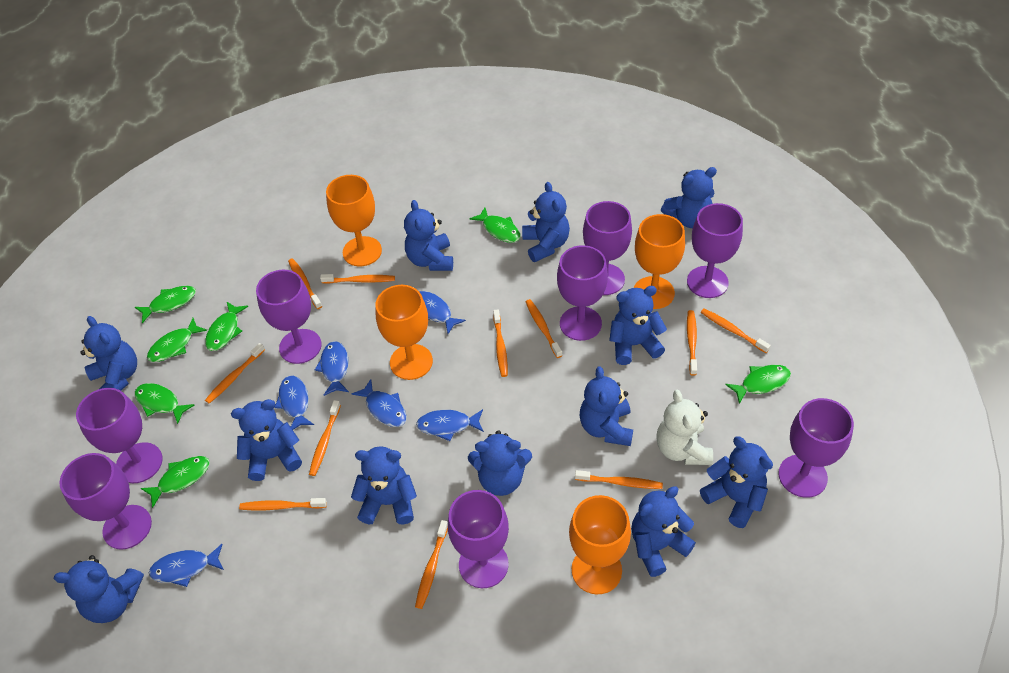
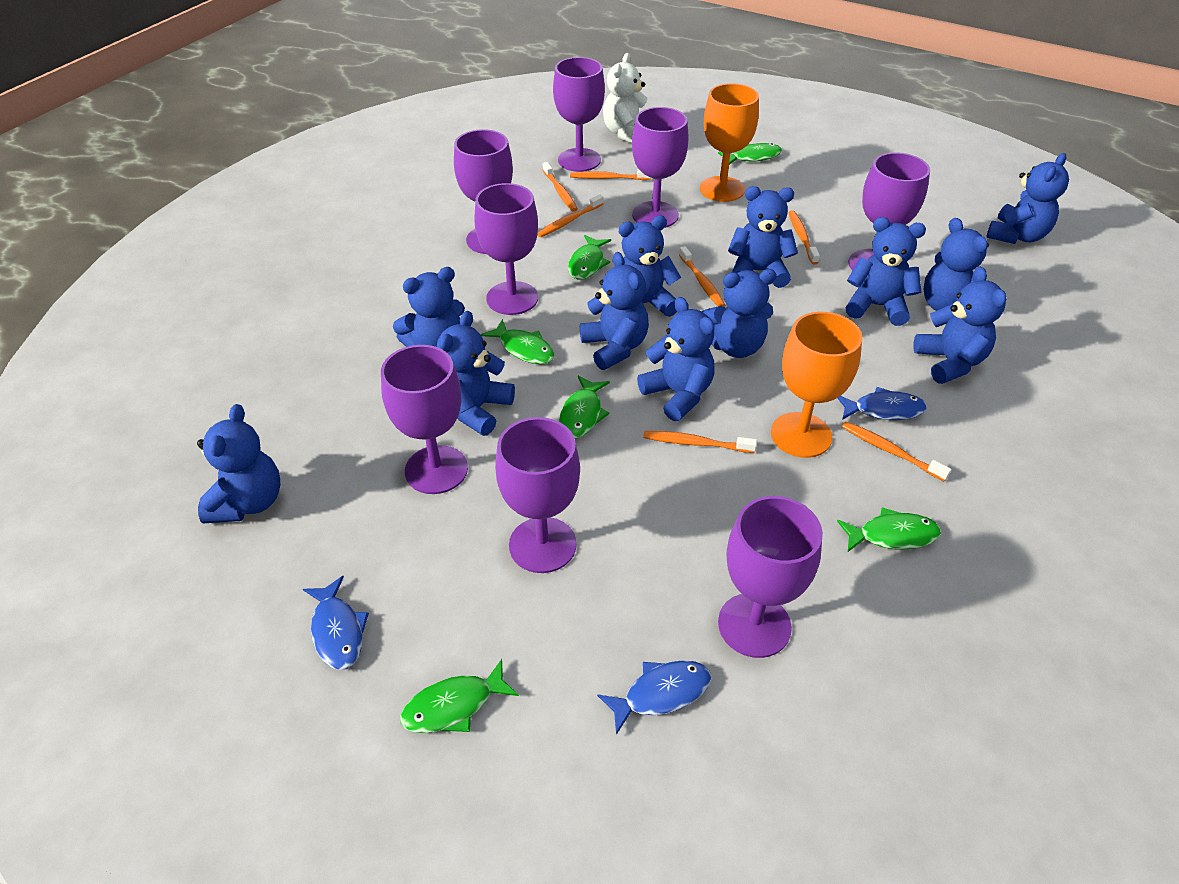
blue fish: [149,544,224,587] [274,376,314,430] [315,341,349,396] [352,379,407,427] [416,409,484,441] [420,291,466,334] = 6 -> [303,576,369,670] [597,660,711,735] [837,387,927,420] = 3
green fish: [135,286,196,323] [135,383,194,424] [141,456,210,508] [147,318,208,362] [205,302,248,351] [470,208,520,243] [725,365,791,404] = 7 -> [400,659,519,733] [481,319,555,364] [559,375,610,438] [568,235,611,280] [718,143,782,165] [837,507,941,552] = 6
orange goblet: [326,175,382,267] [376,285,433,380] [569,495,631,594] [634,214,685,309] = 4 -> [700,83,759,202] [771,312,863,458] = 2
orange toothbrush: [205,343,265,404] [239,498,327,510] [288,258,322,309] [309,400,341,476] [320,274,395,284] [415,520,448,609] [493,310,508,377] [526,299,562,358] [575,470,663,489] [687,310,697,376] [701,309,771,353] = 11 -> [537,194,604,237] [543,162,578,212] [570,169,651,180] [643,431,757,453] [679,246,726,307] [788,210,820,264] [842,421,952,481] = 7

